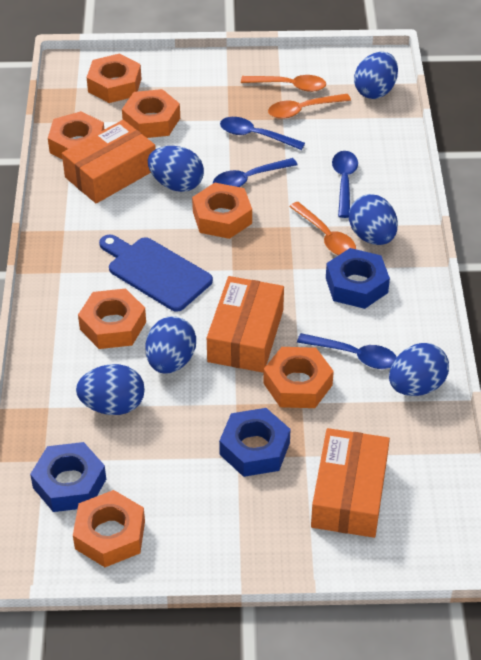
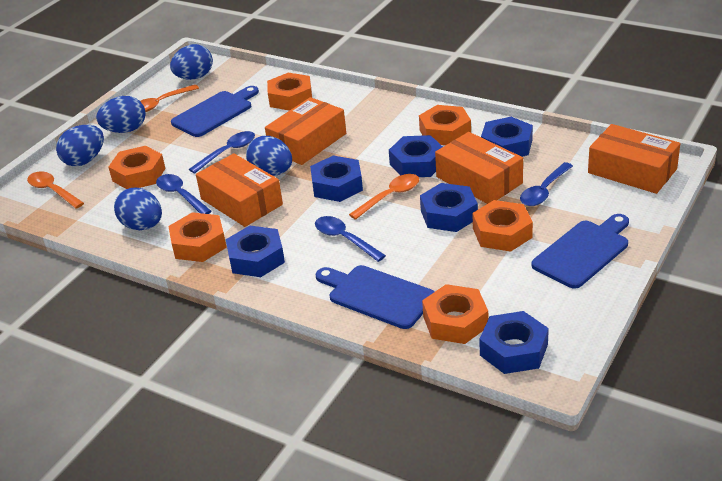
blue cutting board: [99,235,213,312] = 1 -> [171,86,259,137] [316,265,435,329] [531,214,629,289] = 3
blue egg: [76,364,145,415] [145,316,196,373] [148,146,204,192] [349,194,398,245] [354,52,398,99] [389,343,449,396] = 6 -> [56,125,104,166] [96,96,146,133] [114,188,162,230] [170,44,213,80] [246,136,292,176] = 5
blue nut: [30,442,106,512] [219,408,291,477] [326,248,390,309] = 3 -> [226,226,285,277] [310,155,363,202] [389,135,443,177] [420,183,478,232] [479,311,549,374] [481,117,533,157] = 6
orange box: [62,120,156,204] [207,276,284,373] [311,428,390,538] = 3 -> [196,153,283,227] [265,97,346,165] [435,132,523,204] [588,124,680,194] = 4
orange nut: [48,111,104,159] [73,490,145,567] [78,289,146,349] [87,54,141,103] [122,89,180,138] [192,183,252,239] [263,347,334,408] = 7 -> [108,146,166,189] [168,212,227,262] [267,73,312,111] [419,105,471,145] [422,284,488,344] [472,200,533,252] = 6

